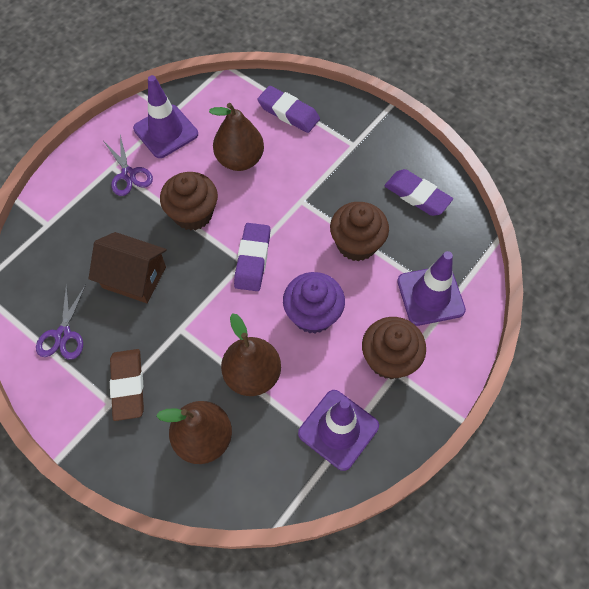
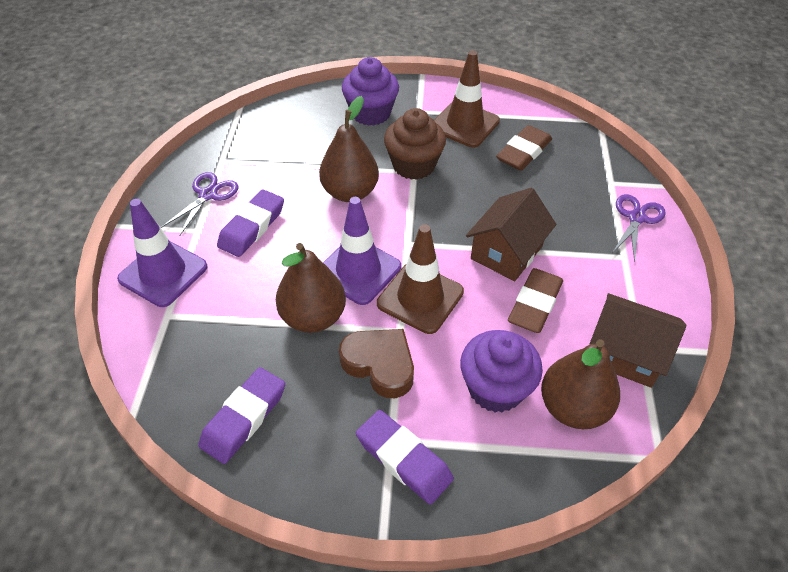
brown cupcake: [160,172,218,230] [330,202,389,261] [362,317,426,379] = 3 -> [384,108,446,180] = 1
brown eraser: [110,349,144,421] = 1 -> [496,125,552,171] [508,268,563,333] = 2
brown heart: none = 0 -> [339,329,414,398] = 1
brown house: [88,232,167,303] = 1 -> [466,188,556,281] [589,293,687,388] = 2
brown traffic cone: none = 0 -> [377,224,464,334] [434,51,500,148] = 2
purple cupcake: [283,272,345,333] = 1 -> [342,57,399,126] [460,330,543,413] = 2
purple traffic cone: [133,75,198,158] [298,390,379,471] [397,251,466,326] = 3 -> [117,199,208,307] [323,197,401,305] = 2

